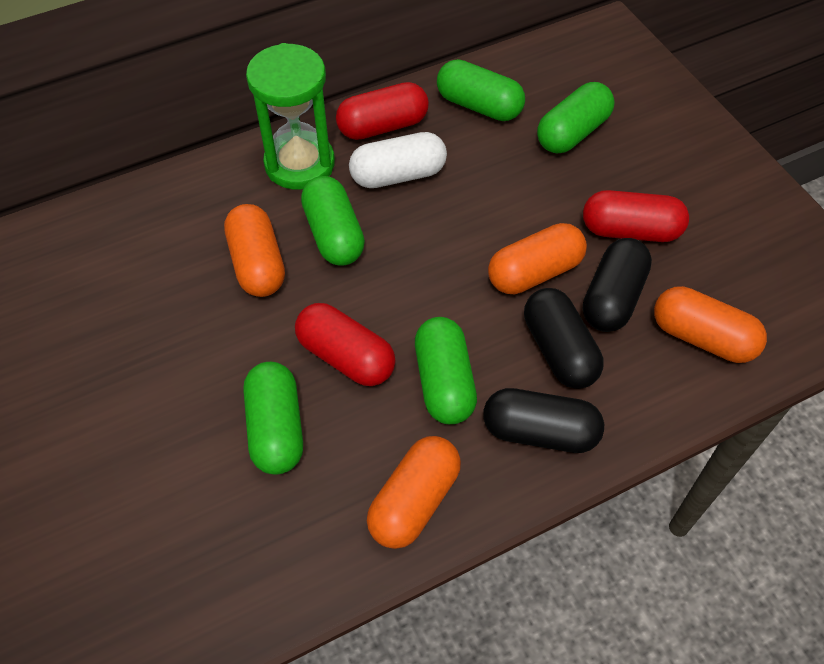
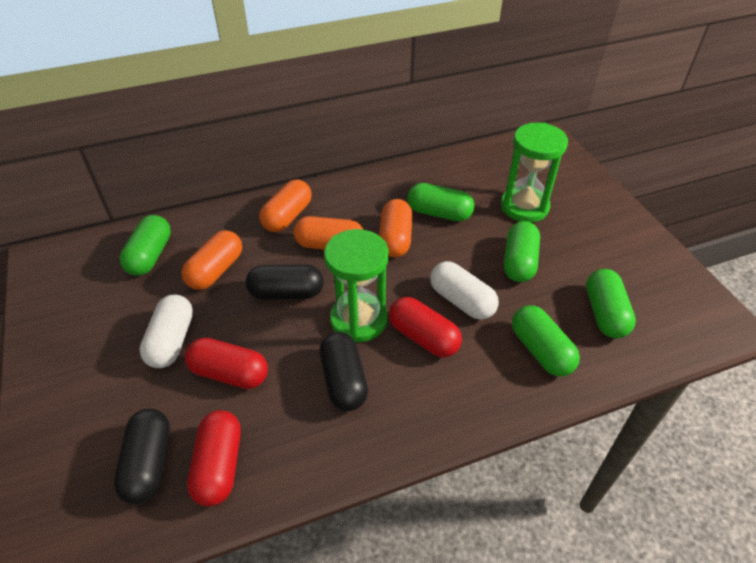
green hourglass: [246,43,335,190] = 1 -> [324,229,389,343] [501,122,568,222] = 2
white capsule: [349,132,447,188] = 1 -> [139,294,193,368] [430,261,499,320] = 2

